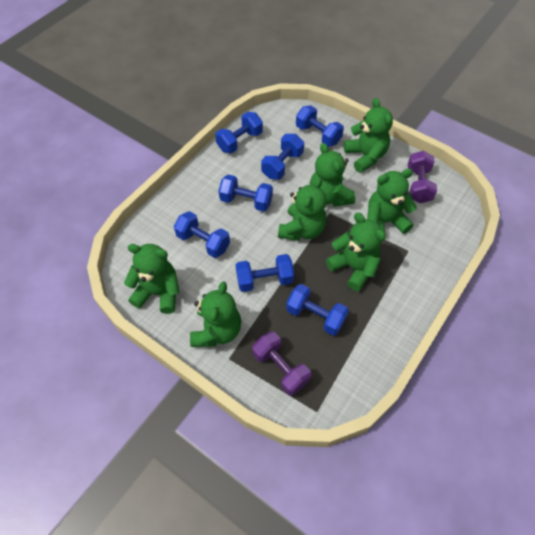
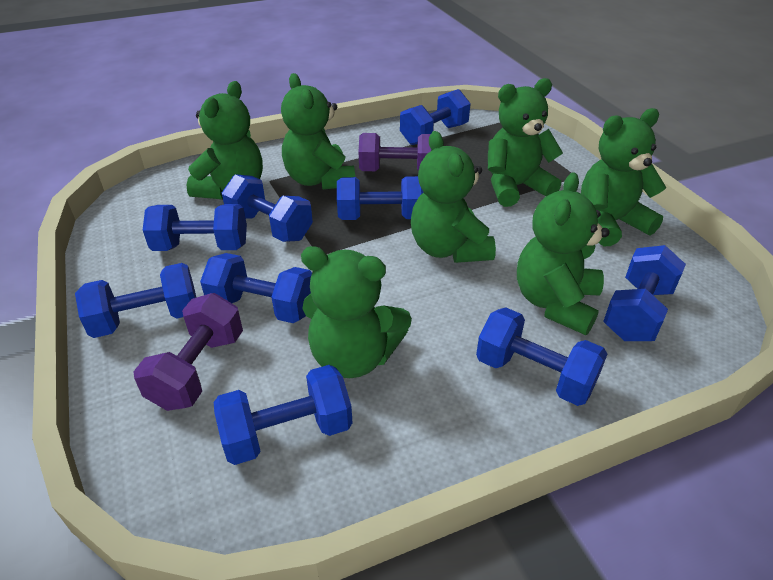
blue dumbbell: [174,211,230,258] [215,112,263,154] [219,174,273,212] [236,254,294,292] [261,134,304,179] [286,284,349,336] [296,105,344,147] = 7 -> [75,263,197,338] [143,204,247,251] [200,253,312,323] [214,365,353,465] [222,174,313,242] [337,176,424,220] [400,89,471,145] [476,307,607,406] [603,245,686,341] = 9

